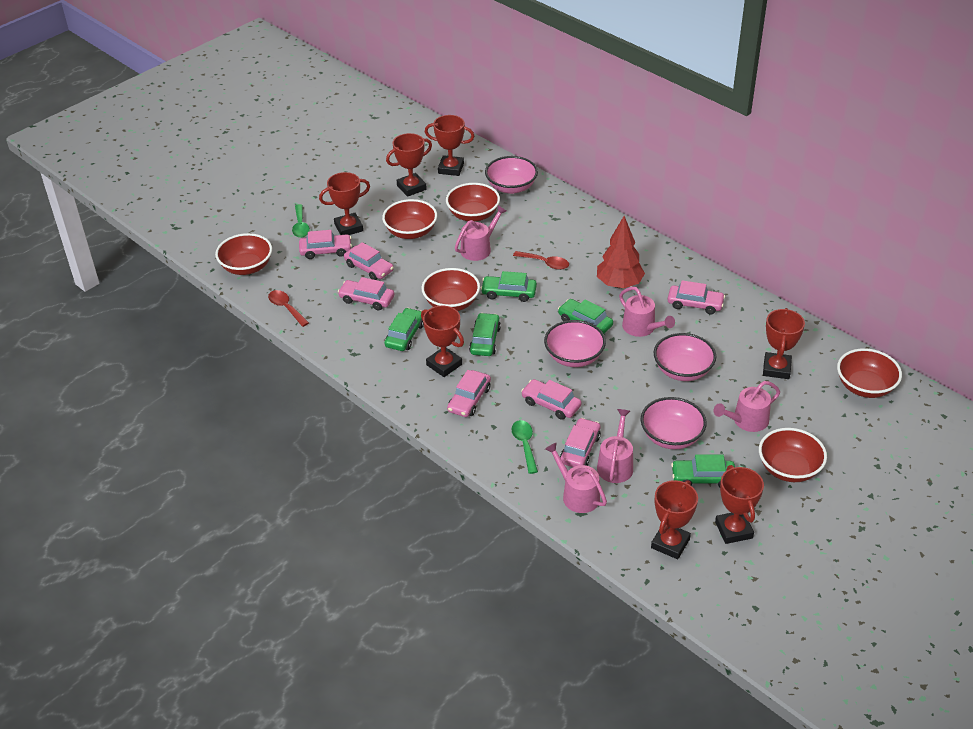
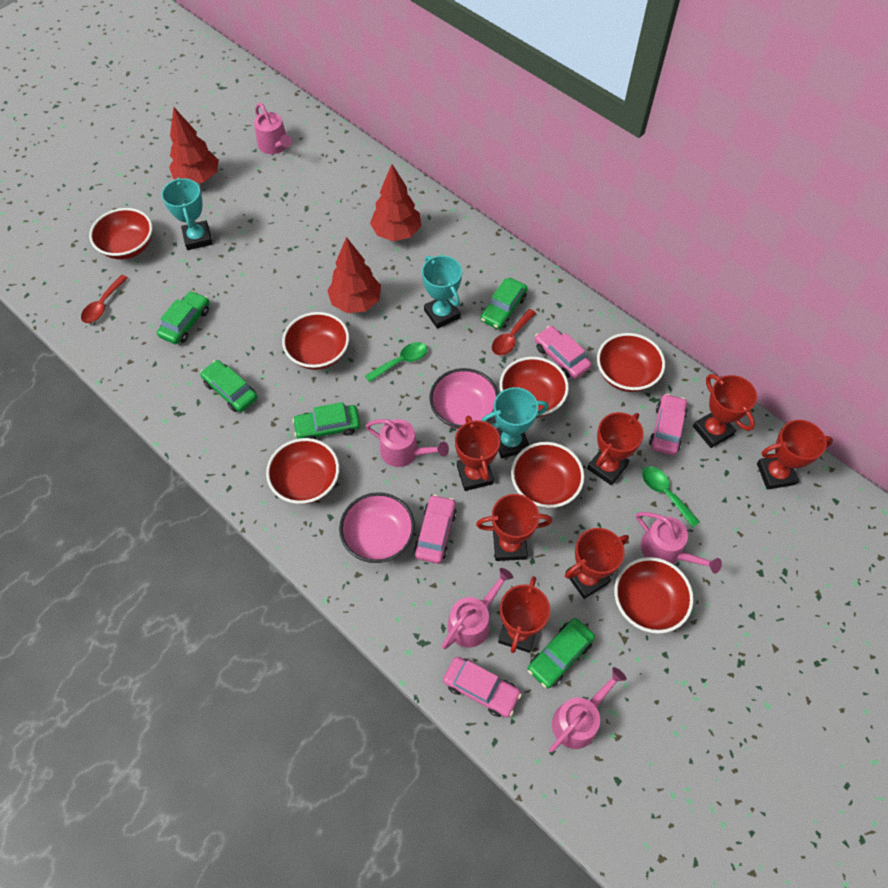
pink bowl: [485,156,538,194] [544,320,606,367] [641,397,707,449] [654,333,716,381] = 4 -> [339,492,415,563] [429,368,499,429] = 2
pink car: [299,230,352,259] [338,277,394,310] [344,242,394,280] [447,370,491,417] [521,379,581,420] [560,418,601,467] [668,280,725,314] = 7 -> [414,495,457,564] [443,657,522,717] [535,326,591,379] [649,394,688,455] = 4
red bowl: [215,233,272,275] [382,199,437,239] [422,268,480,311] [446,183,500,222] [759,428,827,482] [837,348,902,398] = 6 -> [89,208,152,259] [266,438,339,504] [282,312,349,370] [500,357,569,417] [511,442,584,508] [597,333,665,392] [614,557,694,634] = 7
red tree: [597,216,645,288] = 1 -> [169,107,219,183] [327,237,381,313] [370,164,421,241] = 3
turquoise trophy: none = 0 -> [161,177,213,250] [422,256,462,329] [481,387,549,459] = 3

